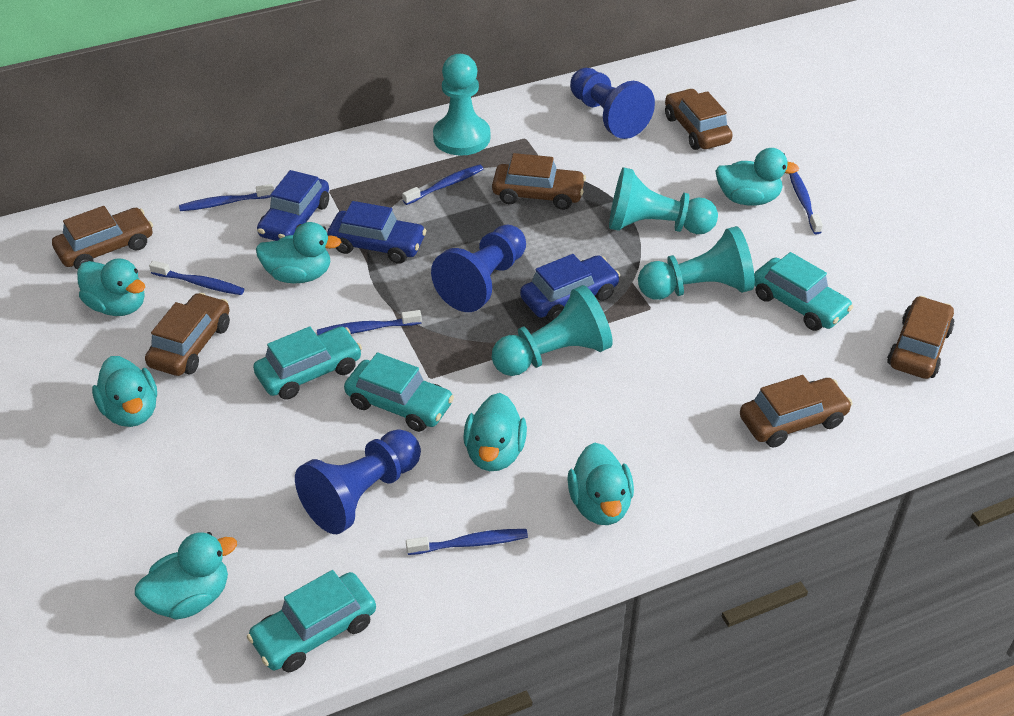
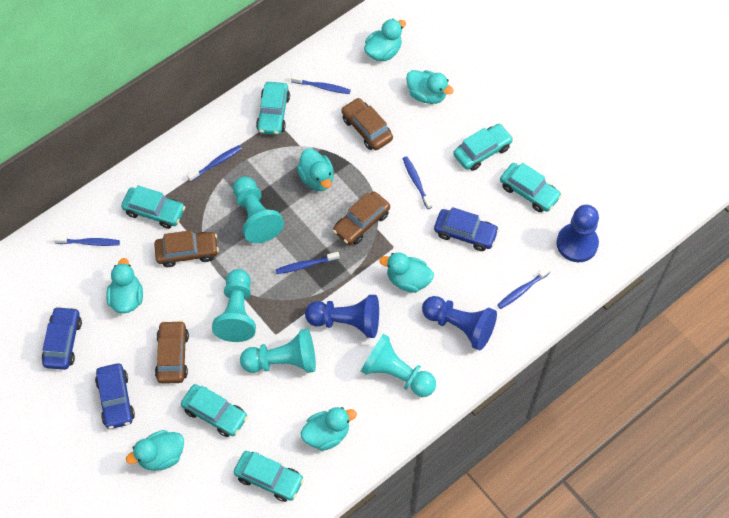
brown car: [52,206,153,270] [145,293,230,376] [492,153,586,210] [665,89,732,150] [740,375,852,448] [887,296,955,379] = 6 -> [154,230,219,267] [155,320,189,384] [333,191,390,245] [341,98,393,150] = 4
turquoise car: [247,570,376,672] [253,326,362,400] [344,352,454,432] [754,252,853,331] = 4 -> [121,185,185,229] [181,384,248,437] [234,451,304,502] [256,82,290,135] [453,124,513,171] [500,163,562,212] = 6

